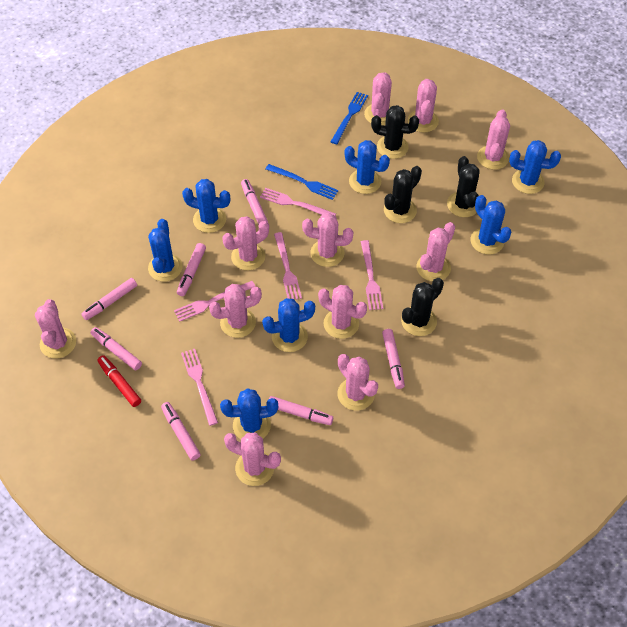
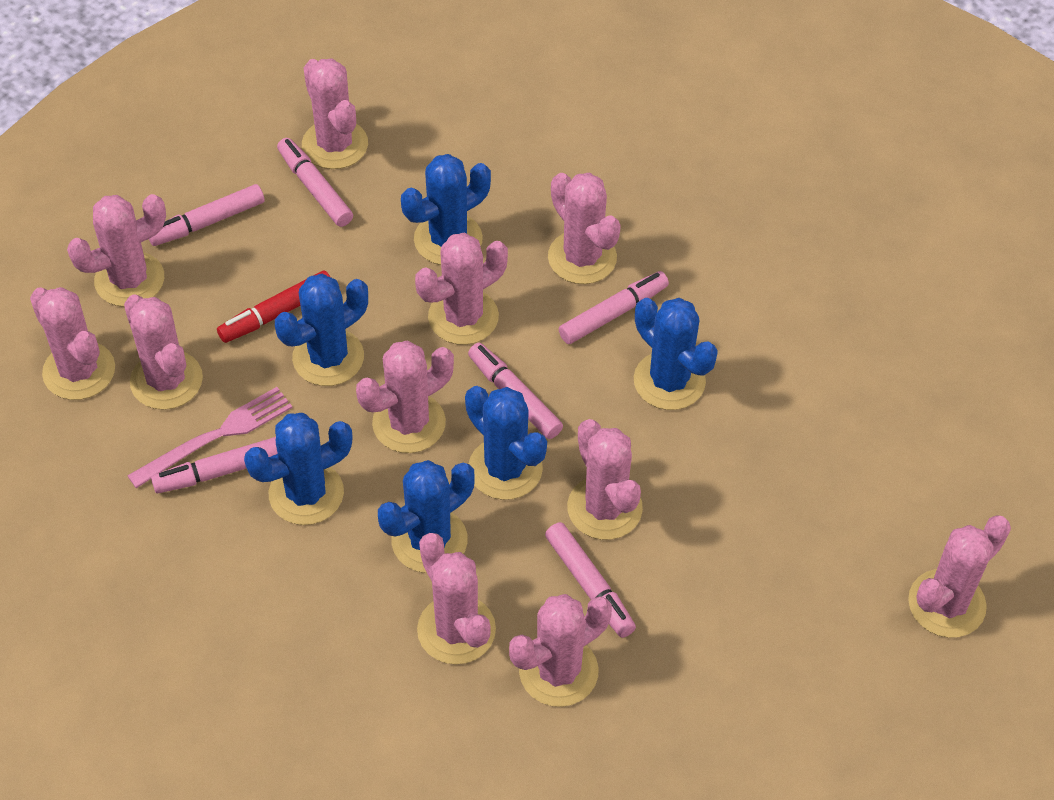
black cactus: [371,105,419,159] [384,166,422,223] [401,278,444,336] [447,156,480,217] = 4 -> none = 0
blue cactus: [148,219,183,282] [182,179,230,233] [220,388,278,439] [262,298,315,352] [345,140,390,194] [470,195,512,254] [509,140,561,194] = 7 -> [244,413,353,525] [275,274,368,386] [378,460,475,573] [401,154,491,265] [465,386,547,500] [634,298,718,410] = 6
blue fork: [265,164,338,200] [331,92,368,144] = 2 -> none = 0
pink fork: [174,281,255,322] [181,349,218,426] [260,188,336,216] [274,232,302,300] [361,240,383,310] = 5 -> [127,387,293,488] = 1
pink marker: [81,278,137,320] [90,327,142,370] [161,402,201,461] [177,243,206,296] [241,179,268,225] [269,396,333,425] [382,329,405,389] = 7 -> [149,184,265,246] [151,437,278,493] [277,138,353,227] [468,343,563,439] [545,522,636,638] [559,271,669,344] = 6

